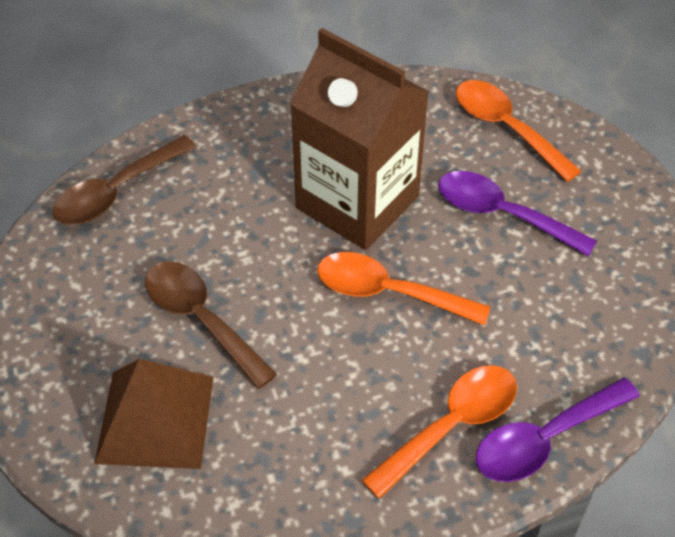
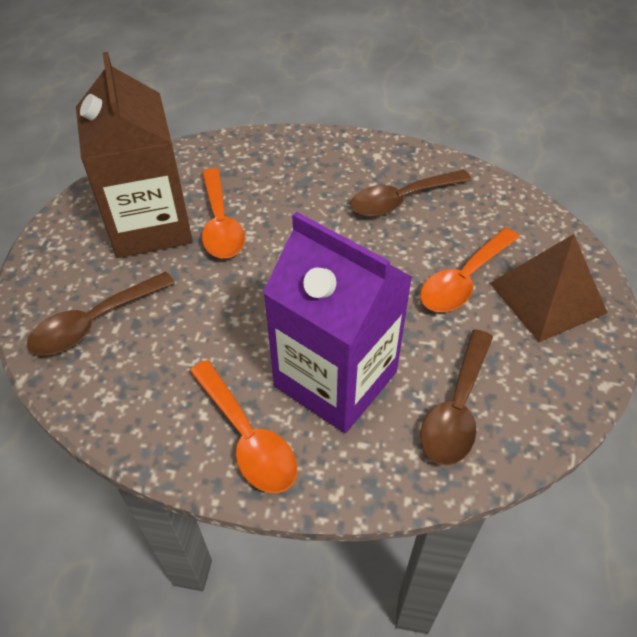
brown spoon: [53,135,196,225] [145,261,277,389] = 2 -> [27,271,175,355] [350,170,472,217] [420,329,493,466] = 3
purple carton: none = 0 -> [263,211,412,433] = 1
purple spoon: [438,171,597,257] [476,378,640,482] = 2 -> none = 0

